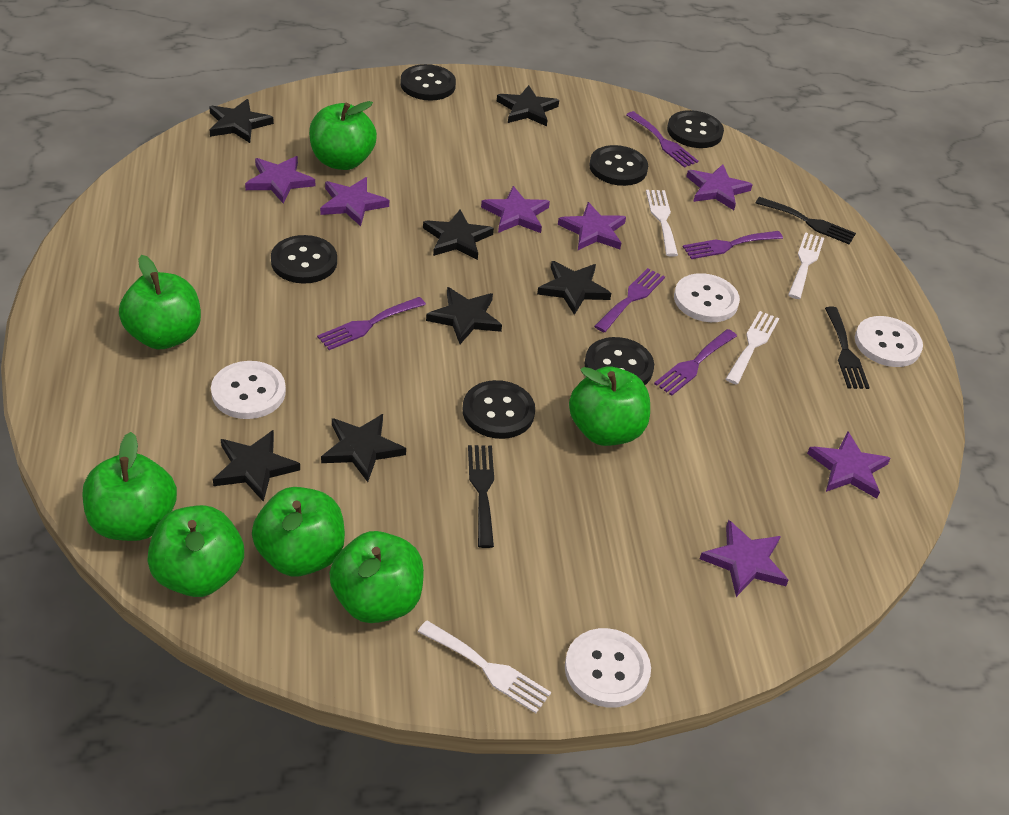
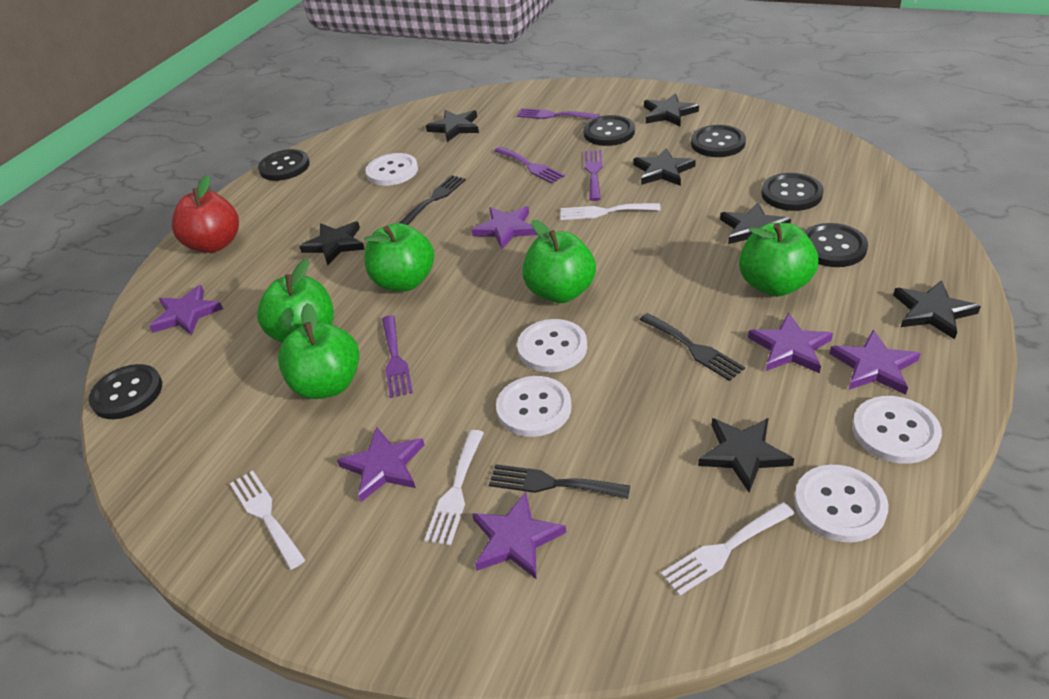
green apple: [83,432,177,541] [119,255,201,349] [147,505,244,597] [252,487,345,577] [309,101,377,170] [329,531,424,623] [569,367,650,446] = 7 -> [257,258,334,343] [278,303,360,399] [364,223,434,292] [522,220,596,303] [739,223,818,297] = 5
purple fork: [317,297,426,350] [594,268,665,332] [626,111,698,168] [654,329,737,396] [683,231,783,259] = 5 -> [382,315,413,398] [494,146,565,184] [516,108,600,119] [584,150,602,201] = 4
purple star: [245,156,315,203] [320,177,389,226] [481,186,550,233] [558,202,626,250] [686,164,753,210] [700,520,788,597] [807,432,891,499] = 7 -> [149,285,223,335] [337,427,425,502] [471,206,538,249] [472,492,566,579] [748,313,833,373] [830,330,921,395] = 6
red apple: none = 0 -> [172,175,239,253] = 1
white button: [211,361,286,419] [565,628,651,708] [674,273,740,322] [855,316,923,367] = 4 -> [365,153,418,186] [496,376,572,437] [517,319,587,373] [794,465,889,542] [852,396,942,464] = 5

